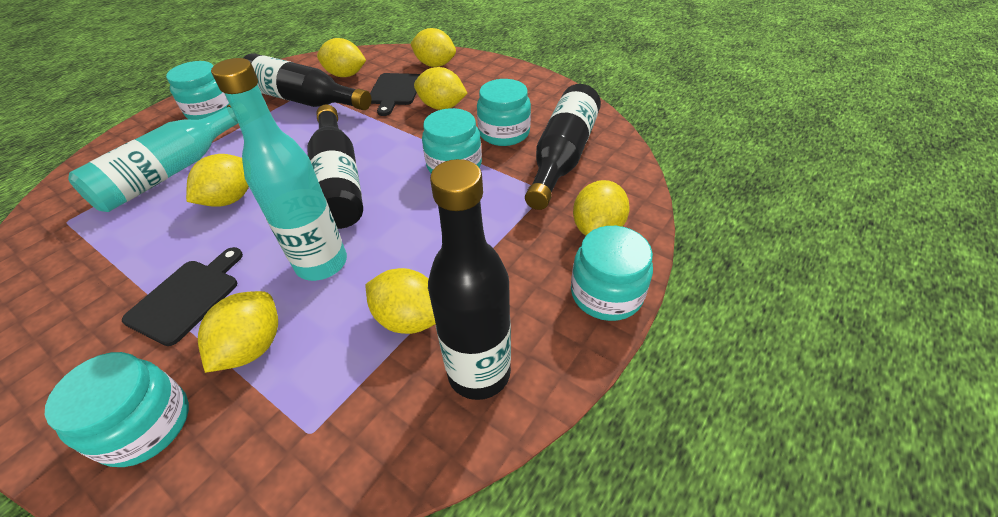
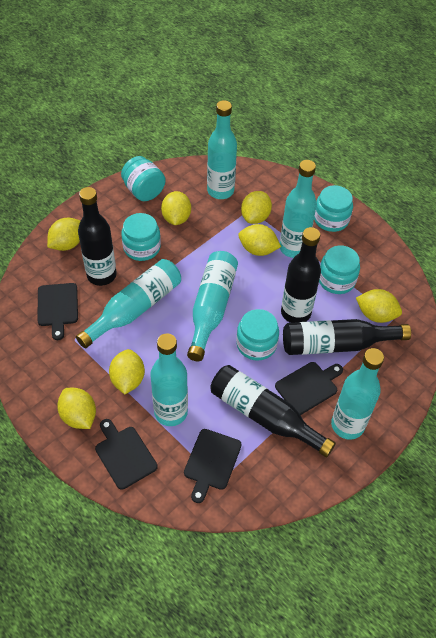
black cutting board: [122,247,243,346] [370,73,420,116] = 2 -> [37,283,78,340] [95,419,158,490] [184,429,242,503] [275,362,343,415] = 4
turquoise bottle: [68,104,238,212] [211,58,347,281] = 2 -> [76,259,181,348] [150,333,188,426] [187,251,238,361] [207,100,237,199] [280,160,317,258] [331,348,384,440] = 6

